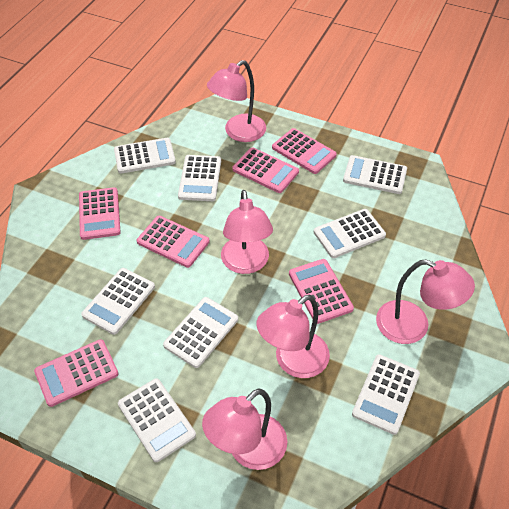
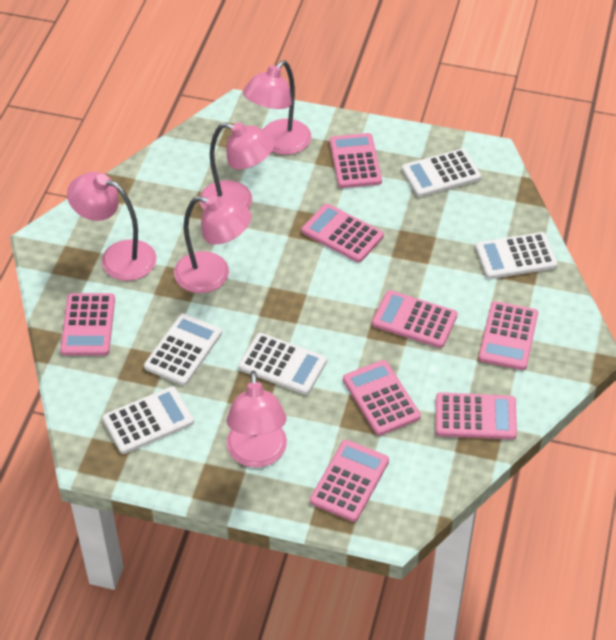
pink calculator: [34,339,119,407] [79,187,121,240] [137,216,209,268] [232,147,299,193] [272,128,337,174] [289,259,354,324] = 6 -> [60,293,115,355] [301,203,384,262] [310,440,389,522] [330,133,382,188] [343,360,421,436] [372,290,458,348] [436,392,517,439] [478,301,538,370] = 8
white calculator: [81,268,155,335] [114,138,176,174] [118,378,196,462] [163,297,238,368] [178,155,221,201] [314,209,386,258] [343,155,407,194] [352,354,420,435] = 8 -> [102,386,194,454] [144,313,222,386] [238,333,327,395] [402,149,481,197] [475,232,557,279] = 5

